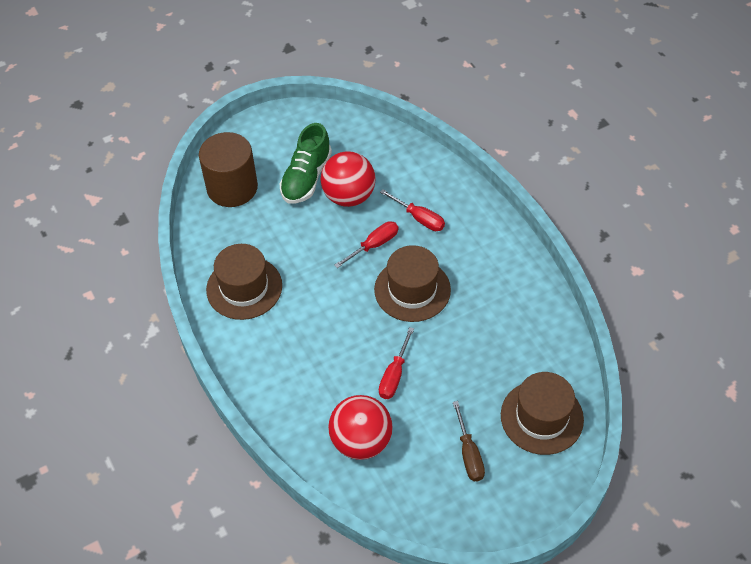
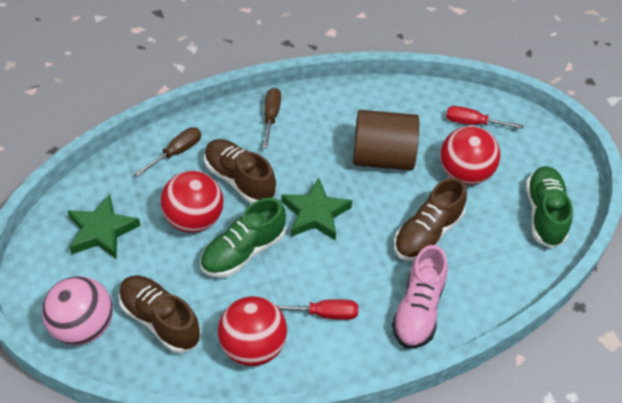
brown hat: [206,244,282,320] [374,245,451,322] [501,372,584,455] = 3 -> none = 0
brown screwdriver: [453,401,485,481] = 1 -> [135,127,201,176] [263,88,281,149] = 2
brown shoe: none = 0 -> [118,275,201,353] [204,139,276,204] [394,178,467,261] = 3
green shoe: [279,123,332,204] = 1 -> [200,198,286,278] [526,166,573,248] = 2
green star: none = 0 -> [68,194,141,259] [282,178,352,241] = 2
pink ball: none = 0 -> [42,276,113,345] = 1
pink shoe: none = 0 -> [392,245,448,349] = 1
red ball: [320,151,376,207] [328,395,393,460] = 2 -> [161,171,223,233] [218,296,287,366] [440,126,500,185] = 3
red screwdriver: [334,221,398,268] [379,327,414,399] [380,189,445,231] = 3 -> [277,299,358,320] [446,106,524,129] = 2

